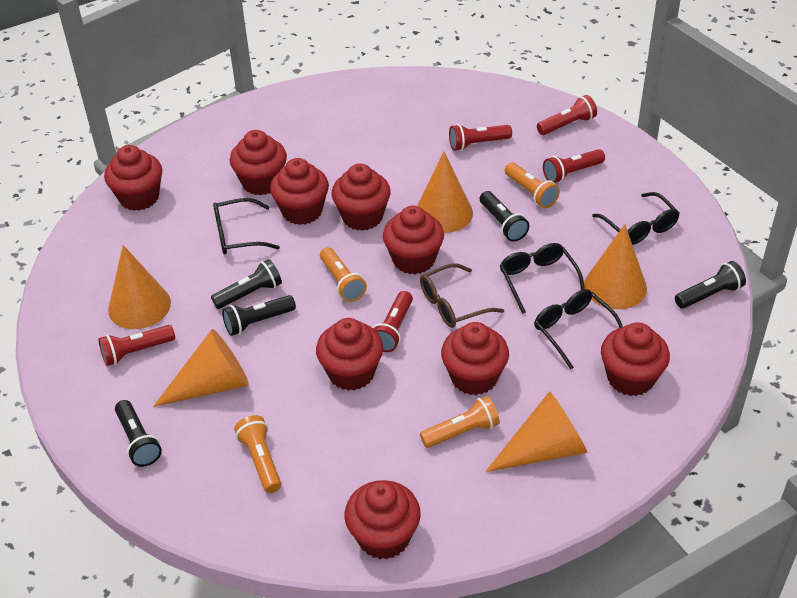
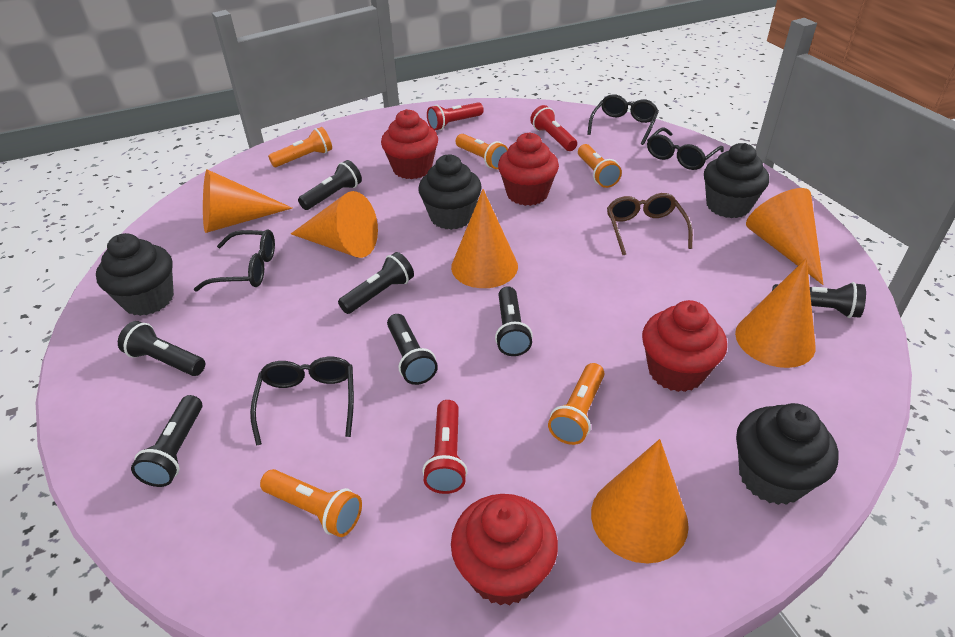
black cupcake: none = 0 -> [96,233,174,316] [418,155,482,230] [704,143,769,218] [736,403,839,505] = 4
black flashlight: [115,400,162,467] [211,259,282,309] [222,295,296,336] [480,191,529,242] [675,261,746,309] = 5 -> [118,321,205,376] [131,395,202,487] [298,160,362,210] [338,252,414,314] [387,314,438,385] [495,286,533,356] [772,282,866,318] = 7
orange cone: [108,245,171,329] [153,329,249,407] [417,152,473,233] [485,391,588,472] [584,224,647,309] = 5 -> [203,170,292,233] [291,191,378,258] [451,189,518,288] [591,439,689,564] [735,258,816,368] [746,188,823,285] = 6
orange flashlight: [234,415,281,493] [320,247,367,302] [420,396,500,448] [505,162,560,208] = 4 -> [260,469,362,537] [268,127,332,167] [456,134,508,169] [548,363,605,445] [578,144,622,188] = 5
red cupcake: [104,145,162,211] [230,130,287,195] [270,158,329,225] [316,318,383,391] [331,163,391,231] [345,480,421,560] [383,206,444,274] [441,322,509,395] [601,322,670,396] = 9 -> [381,109,438,179] [451,494,558,606] [498,132,559,206] [642,300,727,392] = 4
red flashlight: [98,325,175,366] [372,291,413,352] [449,124,512,151] [537,95,597,135] [543,149,605,183] = 5 -> [422,400,468,494] [427,102,484,130] [530,105,577,151] = 3

